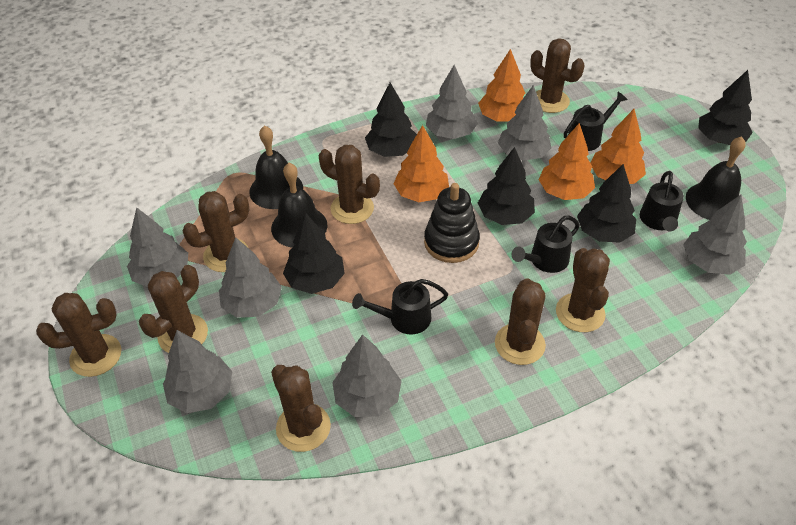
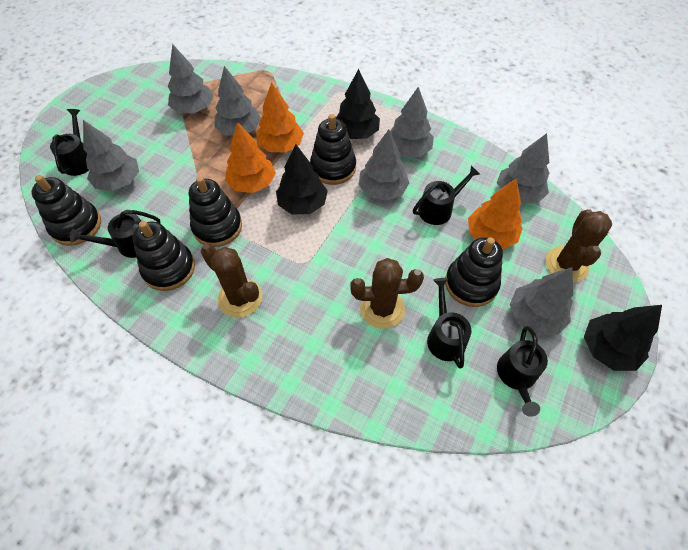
black bell: [249,125,303,209] [271,163,327,247] [686,136,746,220] = 3 -> none = 0
black stacking toy: [424,183,480,263] = 1 -> [31,175,101,246] [133,221,195,291] [189,176,242,247] [310,114,356,185] [445,237,503,307] = 5
black tree: [283,213,345,294] [365,83,417,157] [478,147,535,225] [577,164,636,243] [698,70,753,145] = 5 -> [276,145,328,214] [336,69,380,139] [584,305,662,371] = 3
black watering can: [352,279,448,335] [512,216,580,273] [564,92,628,151] [640,171,684,231] = 4 -> [50,109,89,176] [70,210,161,258] [413,166,480,225] [427,278,471,368] [497,326,548,417] = 5
brown cactus: [36,293,121,377] [139,265,208,353] [182,191,249,272] [271,365,331,452] [318,145,380,224] [495,278,546,365] [530,38,585,113] [556,248,610,332] = 8 -> [201,244,262,318] [350,258,424,329] [545,209,612,282] = 3
orange tree: [393,125,449,202] [478,49,526,122] [539,123,595,200] [591,109,646,184] = 4 -> [225,122,276,193] [256,82,304,152] [468,179,522,250] = 3

